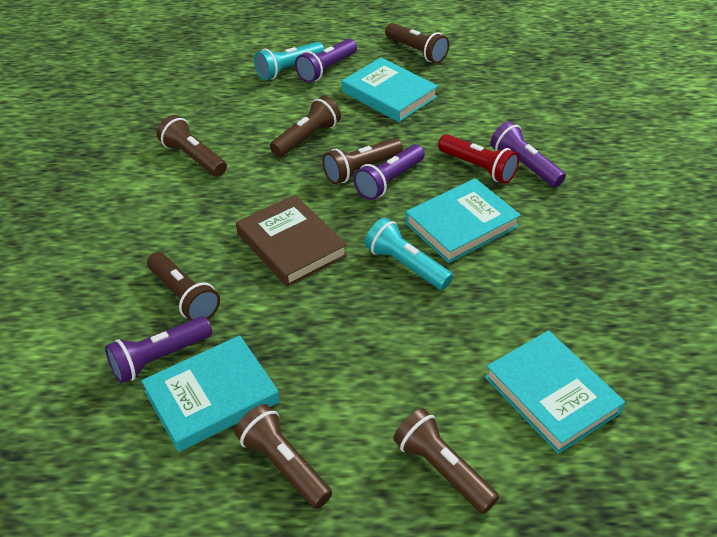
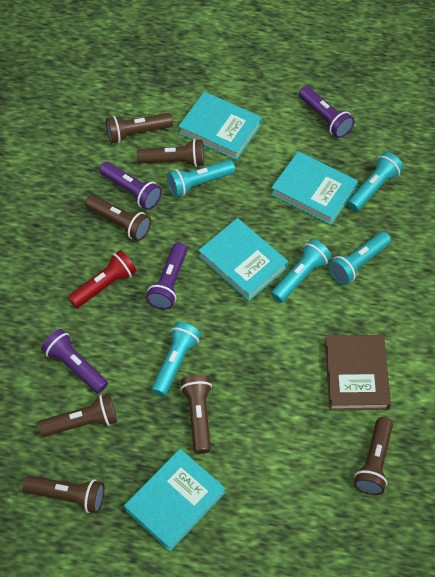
turquoise flashlight: [254,42,324,80] [365,217,453,290] = 2 -> [152,322,201,396] [167,160,235,198] [271,239,331,303] [329,232,391,285] [347,152,404,212] = 5

